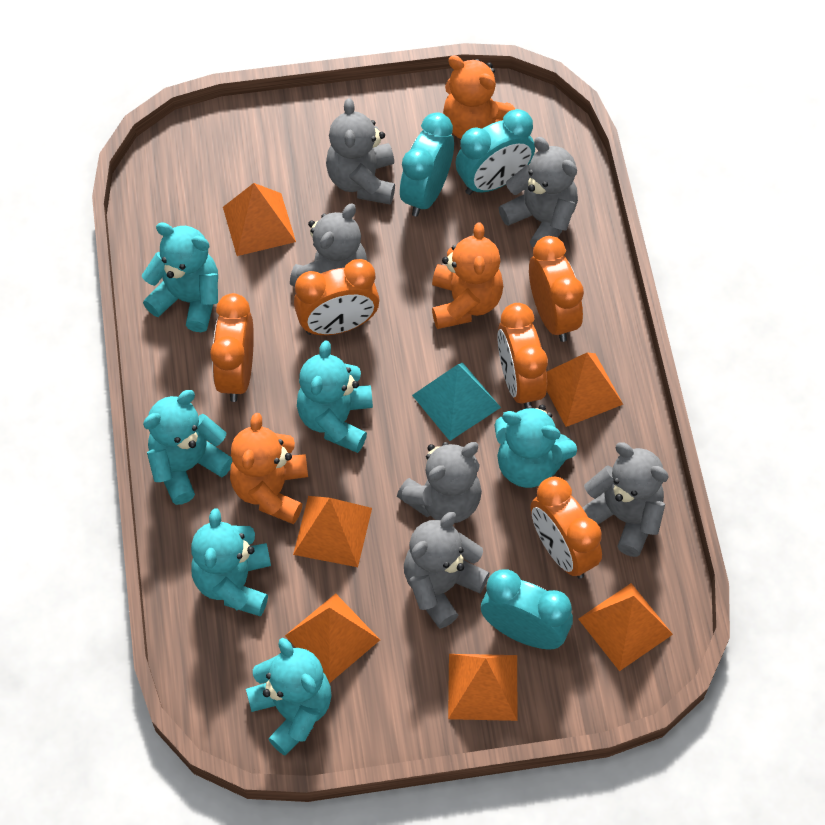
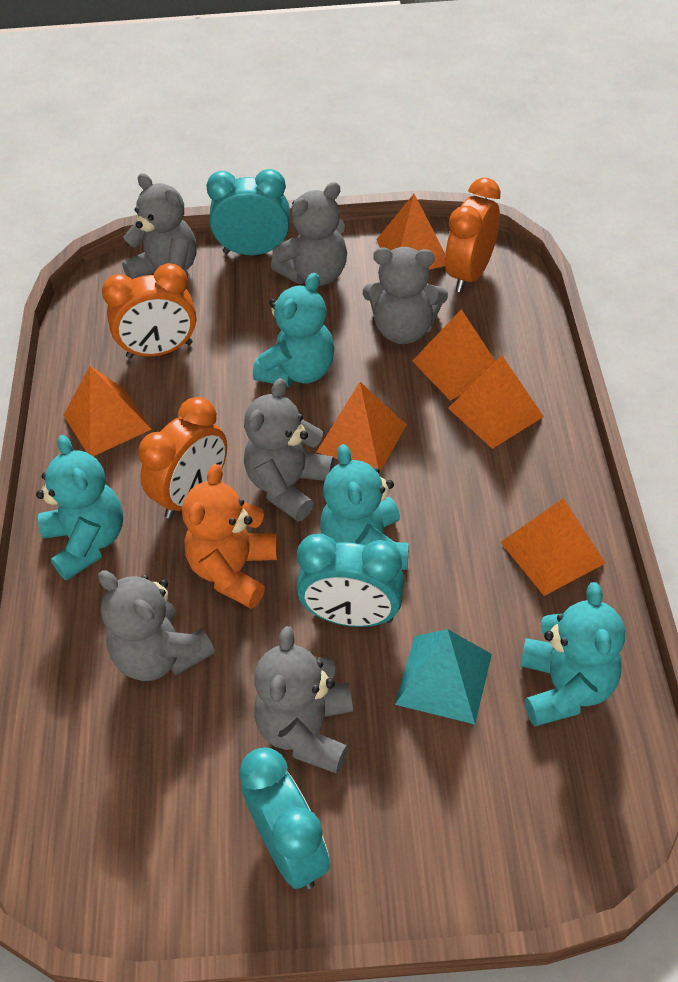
orange clock: [210,293,254,402] [294,259,379,335] [497,303,548,409] [529,236,584,342] [531,477,602,579] = 5 -> [102,263,197,359] [138,397,227,519] [445,178,501,293] = 3
orange teddy bear: [230,413,308,524] [432,222,503,329] [443,55,515,139] = 3 -> [182,464,278,609] = 1
turquoise teddy bear: [142,222,218,332] [143,390,232,505] [191,508,271,617] [246,638,332,756] [297,340,373,453] [495,405,577,488] = 6 -> [36,435,123,581] [253,273,335,387] [320,444,409,570] [520,582,625,726] = 4

